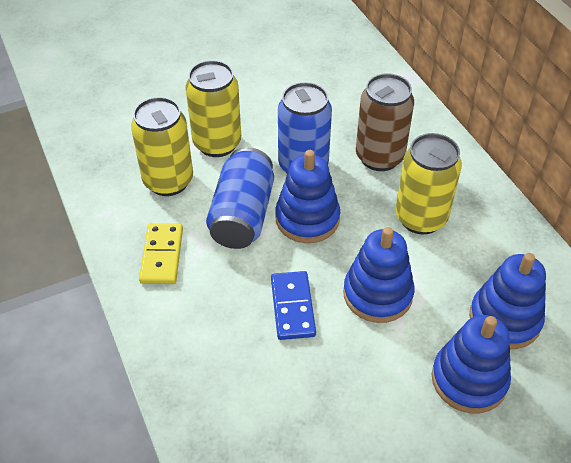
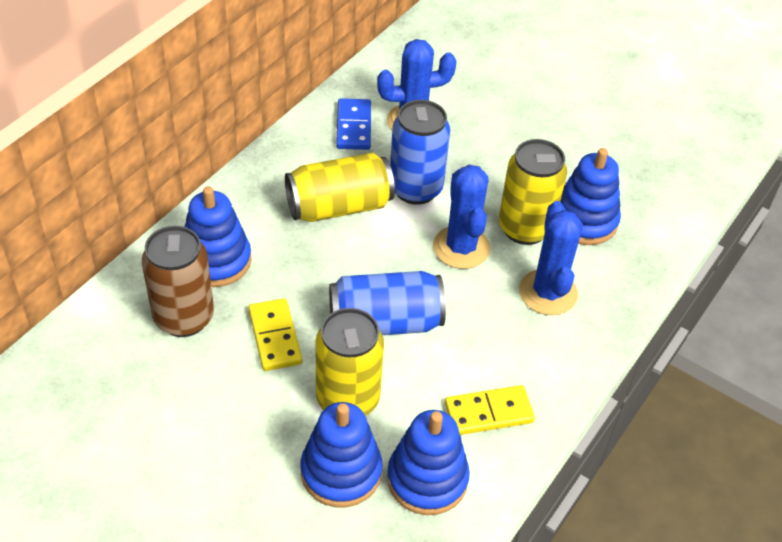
blue cactus: none = 0 -> [377,39,456,130] [433,165,490,269] [519,201,583,315] = 3
yellow domino: [139,223,183,284] = 1 -> [249,298,302,371] [445,385,535,435] = 2

